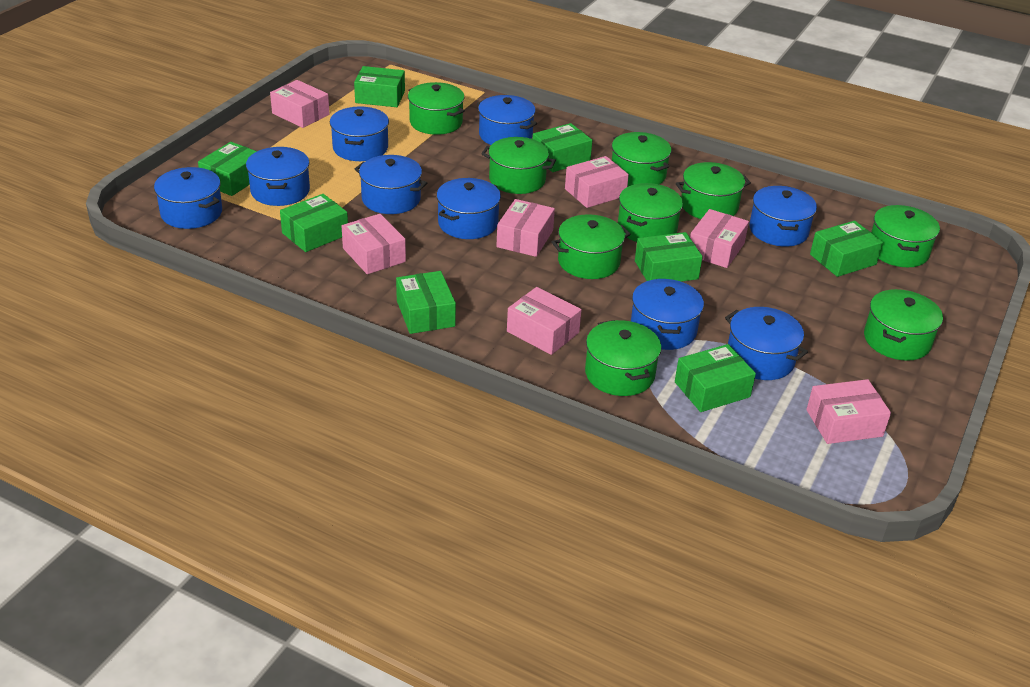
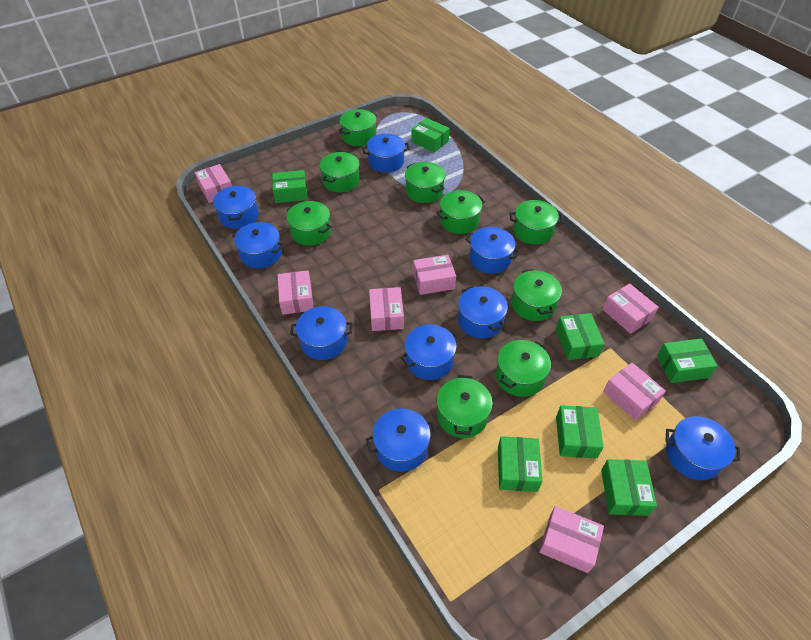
green box: [198,142,257,196] [280,194,348,252] [354,66,405,107] [396,271,456,334] [533,123,592,172] [635,232,703,282] [675,344,756,412] [810,221,883,277] = 8 -> [272,170,308,203] [412,118,450,153] [498,436,542,492] [556,313,604,360] [556,405,604,458] [601,459,657,516] [657,338,718,383] = 7

